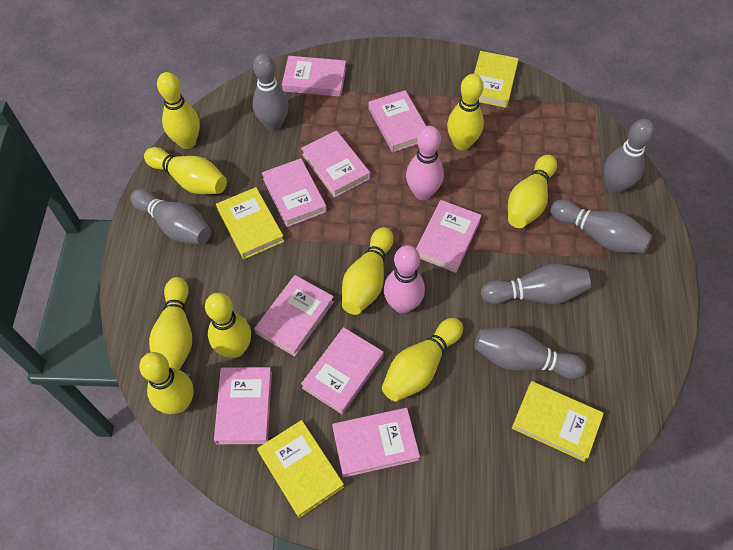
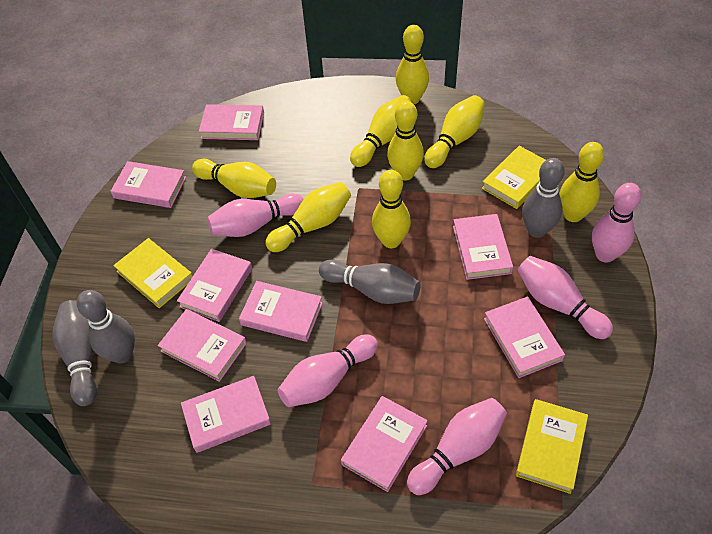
grey bowling pin: [131,189,211,245] [253,53,289,131] [475,327,586,379] [481,264,591,304] [550,200,652,253] [604,119,655,194] = 6 -> [52,300,97,406] [77,290,135,364] [319,259,420,304] [522,158,565,238] = 4
pink bowling pin: [384,245,425,314] [406,126,444,200] = 2 -> [207,194,304,237] [278,334,378,407] [407,398,507,495] [518,256,613,339] [592,183,642,263] = 5
yellow book: [216,187,284,259] [257,420,344,518] [474,51,519,108] [512,381,604,462] = 4 -> [113,238,193,308] [482,146,546,209] [516,399,588,494] = 3
yellow bowling pin: [139,352,193,414] [144,147,227,194] [149,277,192,370] [157,72,200,149] [205,293,251,358] [342,227,394,315] [382,318,463,402] [447,74,484,151] [508,155,557,228] = 9 -> [192,159,276,198] [265,182,351,252] [350,95,414,167] [372,170,411,248] [387,101,424,181] [396,25,429,104] [424,95,485,168] [560,142,604,222] = 8

